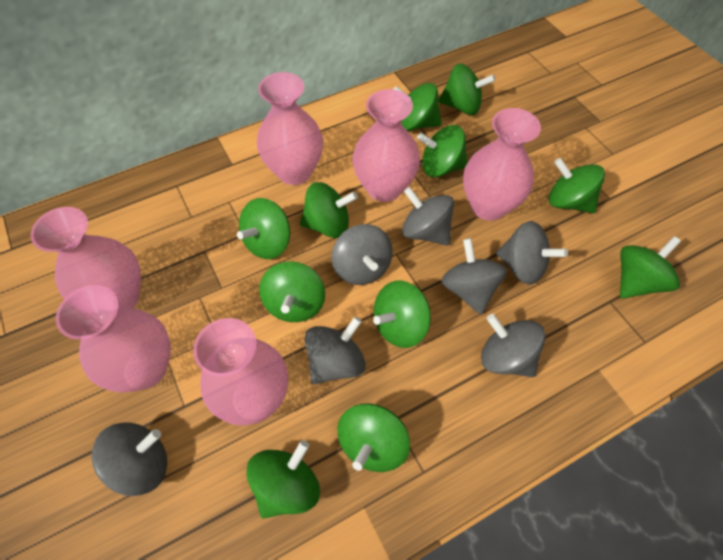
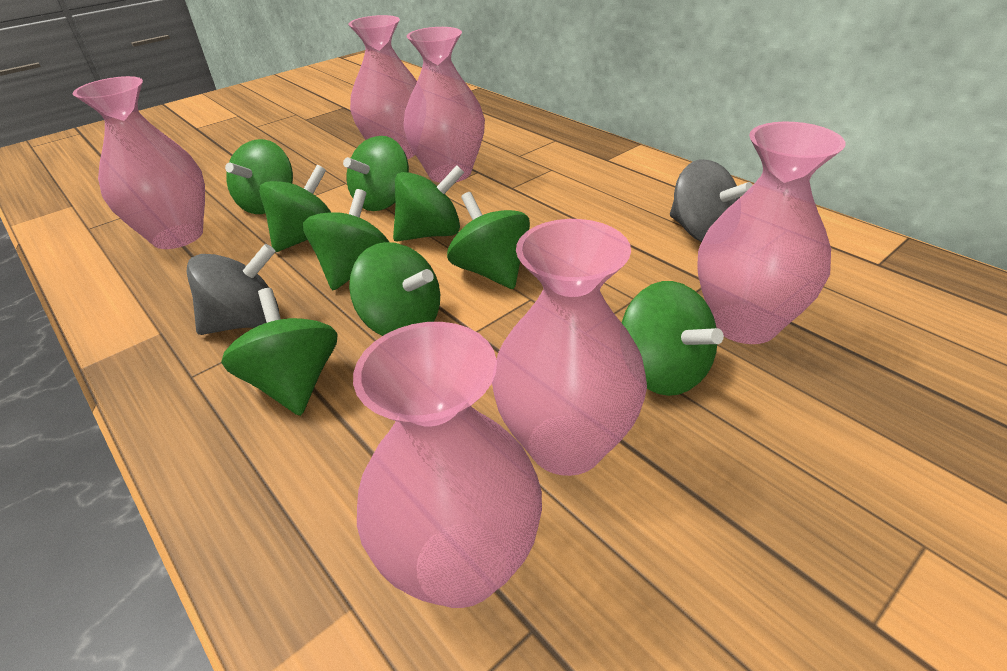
green spinning top: [237,198,290,259] [246,440,320,519] [259,261,325,322] [300,182,358,238] [337,403,410,472] [373,281,431,348] [393,83,442,131] [417,125,468,177] [438,64,496,115] [549,158,605,213] [620,236,681,298] = 11 -> [221,288,338,416] [225,139,293,214] [259,165,331,252] [303,189,389,290] [343,136,409,211] [349,242,440,336] [393,165,464,241] [447,192,530,289] [622,281,724,396] = 9
grey spinning top: [91,423,167,496] [304,317,366,384] [332,224,393,285] [402,187,454,246] [441,238,507,315] [481,314,545,377] [496,221,568,285] = 7 -> [187,244,279,335] [670,159,753,242] = 2

